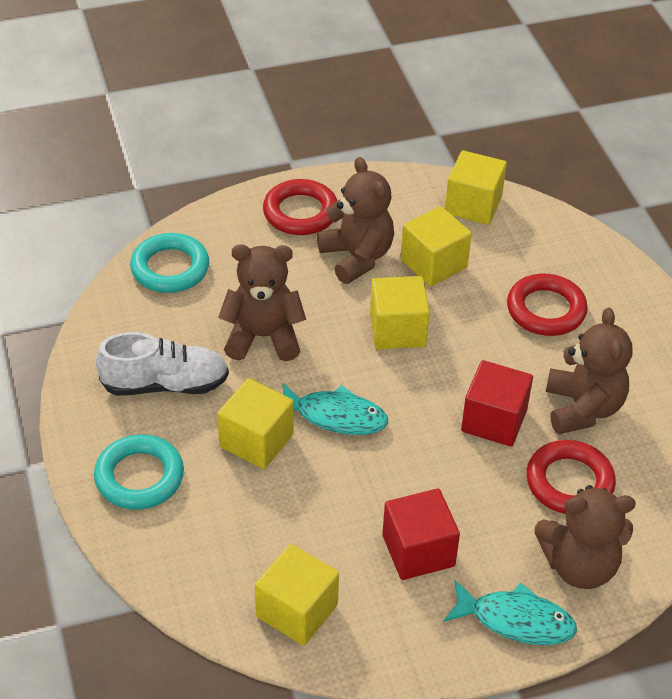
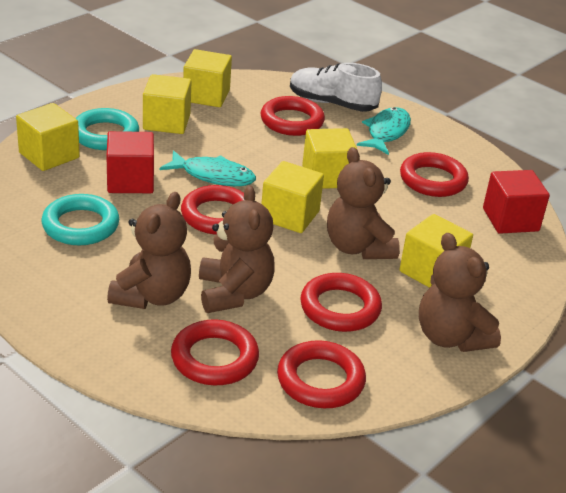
red ring: [263,179,337,235] [507,274,588,336] [526,440,616,514] = 3 -> [171,319,259,385] [181,185,244,235] [261,96,325,136] [277,340,366,408] [300,273,382,332] [400,152,469,197] = 6
yellow cube: [217,378,294,469] [255,544,339,646] [370,276,430,349] [401,206,472,287] [445,150,507,225] = 5 -> [16,103,80,171] [143,74,192,134] [183,49,232,107] [261,161,324,233] [302,128,357,189] [399,214,473,288] = 6

